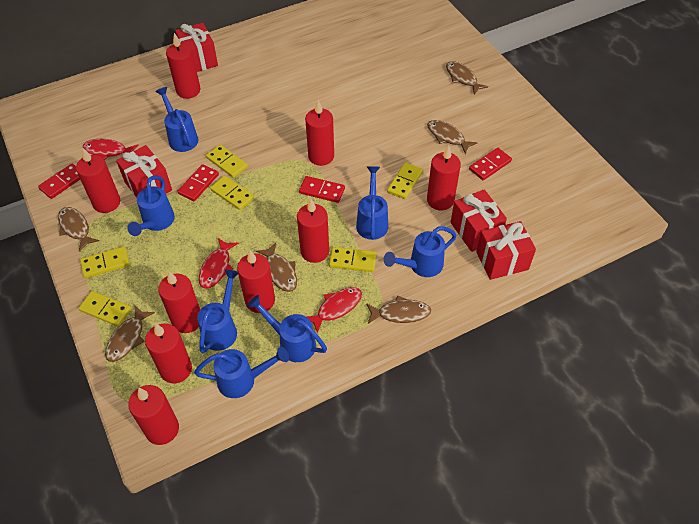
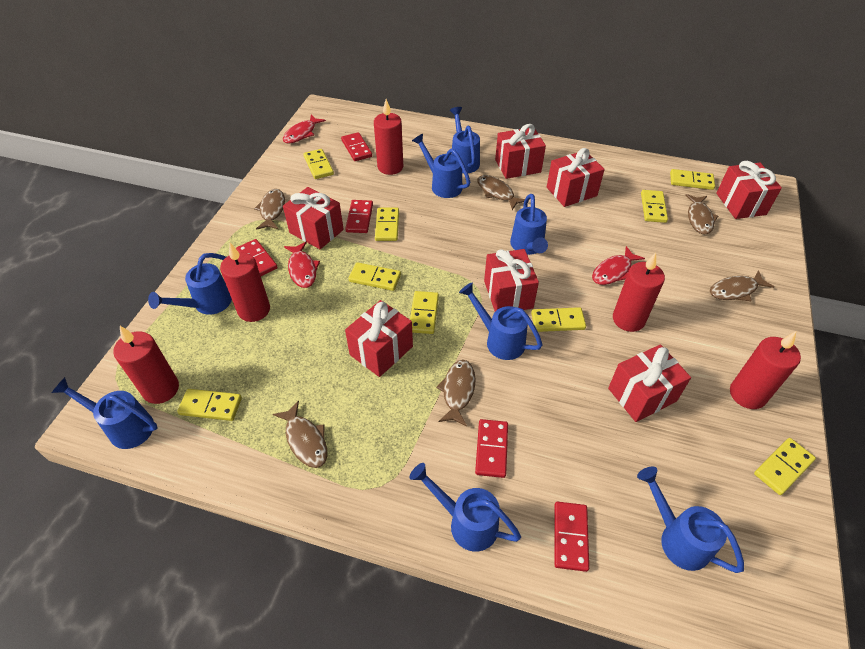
blue watering can: [127,175,175,236] [155,87,198,152] [194,347,289,398] [197,269,238,353] [247,295,327,362] [356,166,388,240] [384,226,457,277] = 7 -> [52,377,157,449] [148,253,232,315] [409,463,521,552] [412,134,470,198] [450,107,480,173] [459,282,542,360] [510,194,548,255] [637,466,744,573] = 8
red candle: [76,148,120,213] [128,385,179,445] [145,323,192,383] [158,271,200,333] [166,33,200,99] [237,250,275,313] [297,199,329,263] [305,100,334,166] [427,145,461,211] = 9 -> [113,326,179,404] [220,243,270,322] [374,99,403,175] [613,252,665,332] [730,331,801,409] = 5
red domino: [38,164,80,199] [177,164,219,201] [299,176,345,203] [469,148,512,180] = 4 -> [236,239,278,276] [341,132,372,161] [345,200,373,233] [475,419,508,478] [554,502,589,572] = 5
red gift: [116,145,172,198] [175,23,218,72] [451,189,507,252] [476,221,536,280] = 4 -> [283,187,344,249] [345,300,413,377] [484,249,539,311] [495,124,546,179] [547,148,605,207] [608,344,691,422] [716,161,782,219] = 7
yellow domino: [79,291,131,327] [80,246,130,278] [206,145,248,178] [210,176,254,210] [329,247,377,272] [387,162,423,199] = 6 -> [177,389,242,421] [303,149,334,179] [348,262,401,291] [375,208,399,241] [410,291,439,334] [531,307,586,332] [641,190,668,223] [670,169,715,190] [754,438,816,495] = 9

